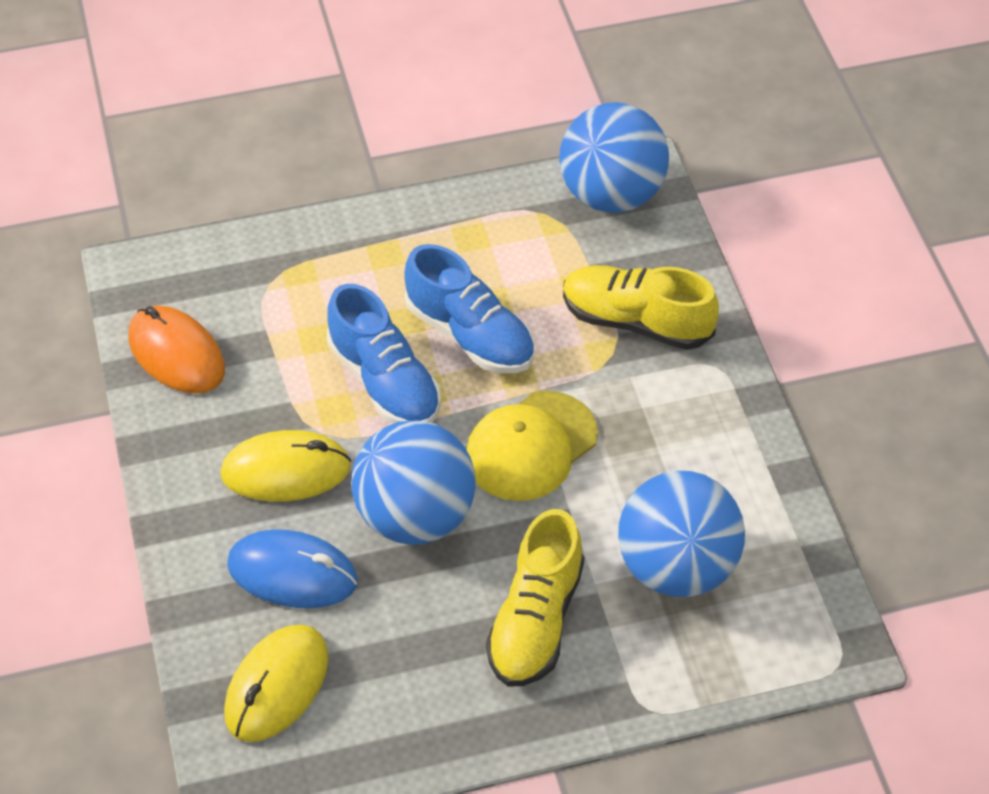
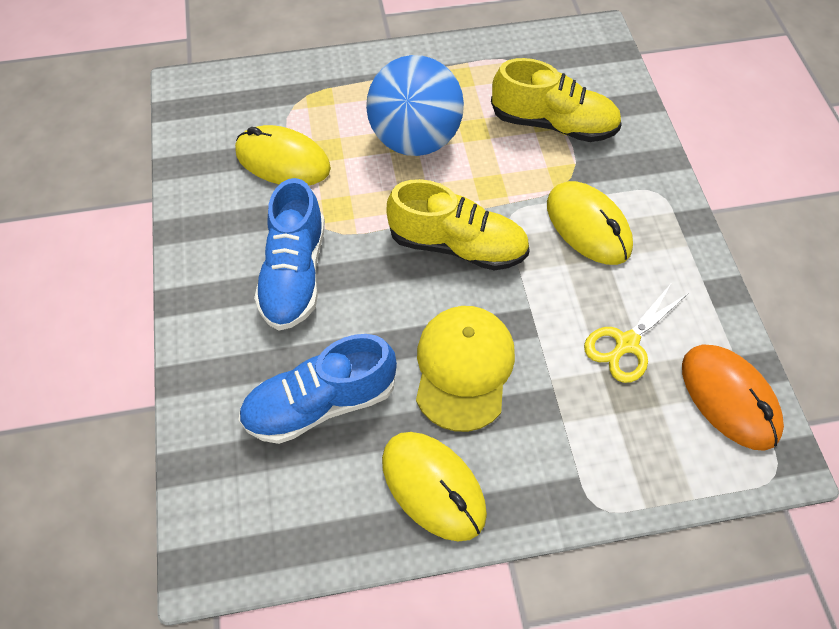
blue ball: [351,420,476,545] [559,102,669,213] [618,471,745,597] = 3 -> [366,55,464,156] = 1
blue mouse: [227,529,358,608] = 1 -> none = 0
yellow mouse: [220,430,351,502] [224,625,329,742] = 2 -> [235,125,331,186] [382,432,487,542] [547,181,633,265] = 3
yellow scissors: none = 0 -> [584,284,689,383] = 1

